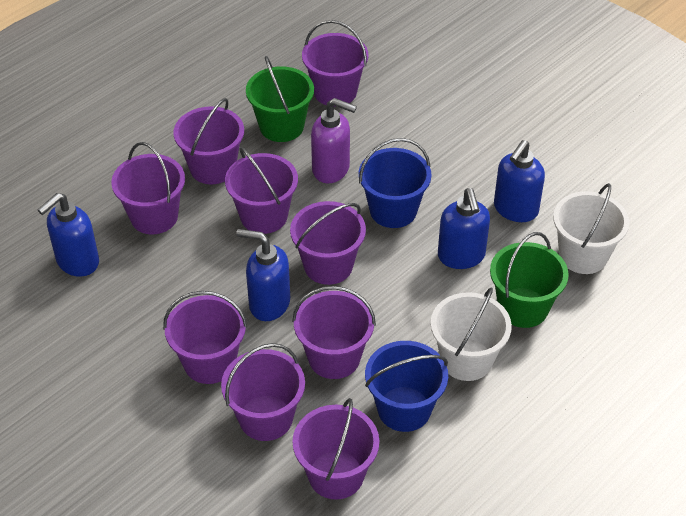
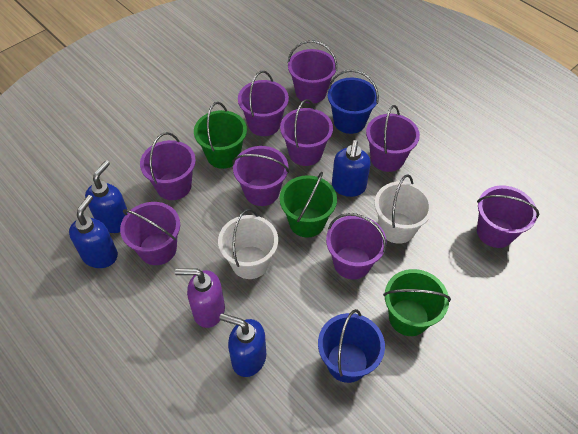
green bucket: [246,56,314,142] [490,232,569,328] = 2 -> [194,102,247,169] [280,172,337,237] [383,269,451,336] = 3

